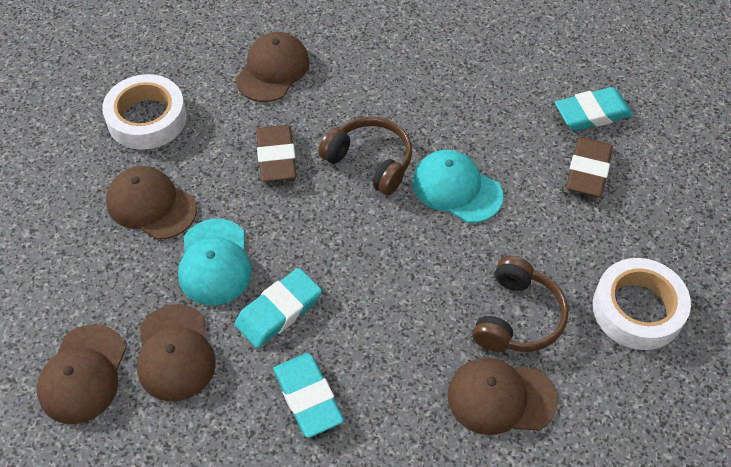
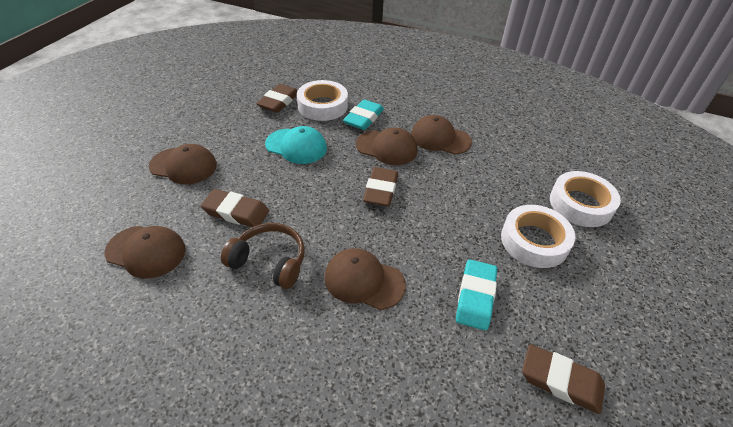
brown eraser: [256,125,297,182] [566,137,613,197] = 2 -> [201,189,269,227] [256,84,298,113] [363,167,398,207] [522,344,605,414] = 4
brown headphones: [318,116,412,195] [473,256,569,352] = 2 -> [221,223,305,289] = 1
turquoise cap: [178,219,252,305] [412,150,503,223] = 2 -> [265,126,327,164] = 1
turquoise eraser: [235,268,322,348] [273,353,344,438] [555,87,633,131] = 3 -> [343,100,384,130] [456,260,497,330] = 2
white tape: [102,74,187,150] [593,258,691,350] = 2 -> [297,80,348,121] [501,205,576,268] [550,171,621,227] = 3

